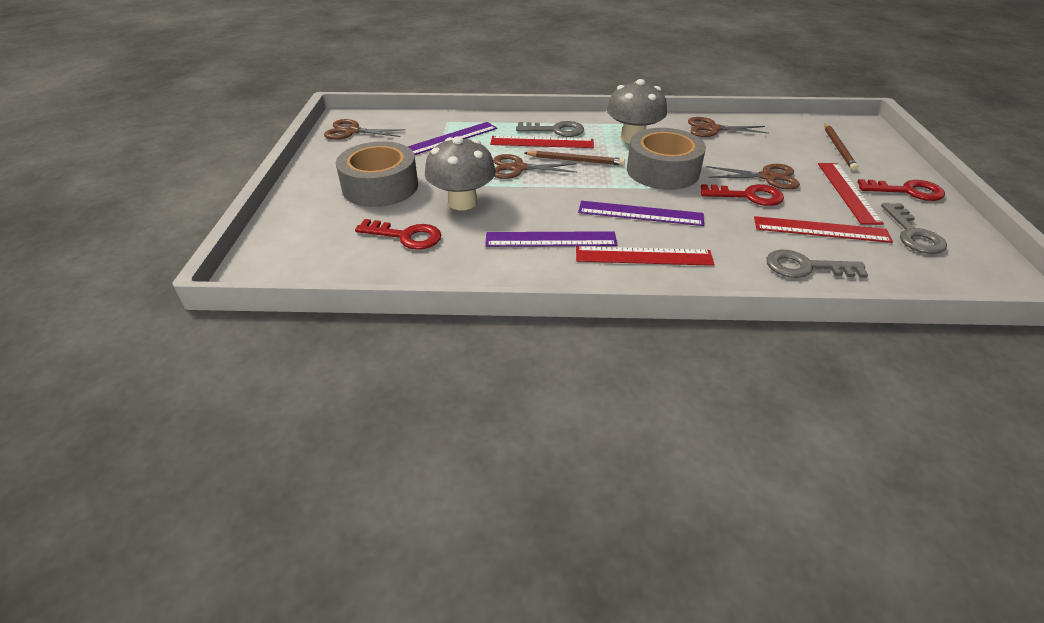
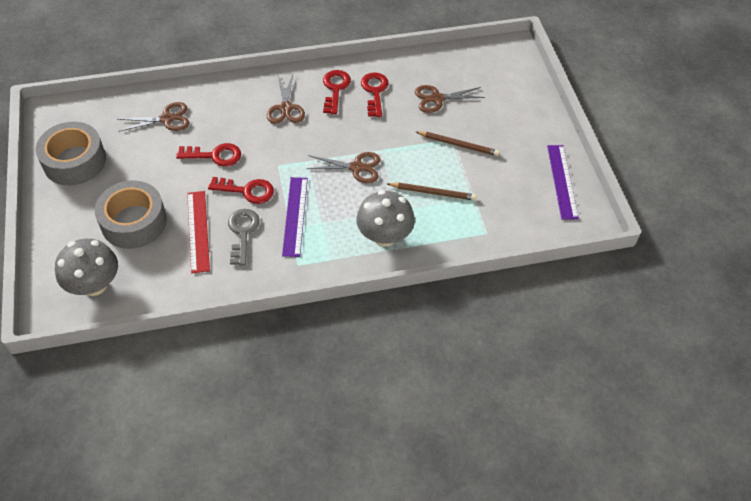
grey key: [516,121,584,137] [766,250,868,278] [881,203,947,254] = 3 -> [228,209,260,266] = 1
purple ruler: [407,122,497,155] [485,231,618,247] [578,201,704,226] = 3 -> [282,177,308,257] [547,145,579,220] = 2
red key: [355,219,441,250] [700,184,784,206] [857,179,945,201] = 3 -> [176,143,241,167] [208,177,274,204] [323,70,351,114] [361,72,389,117] = 4
red ruler: [490,136,594,148] [576,246,715,266] [754,216,893,243] [818,163,884,225] = 4 -> [187,191,210,273] = 1

